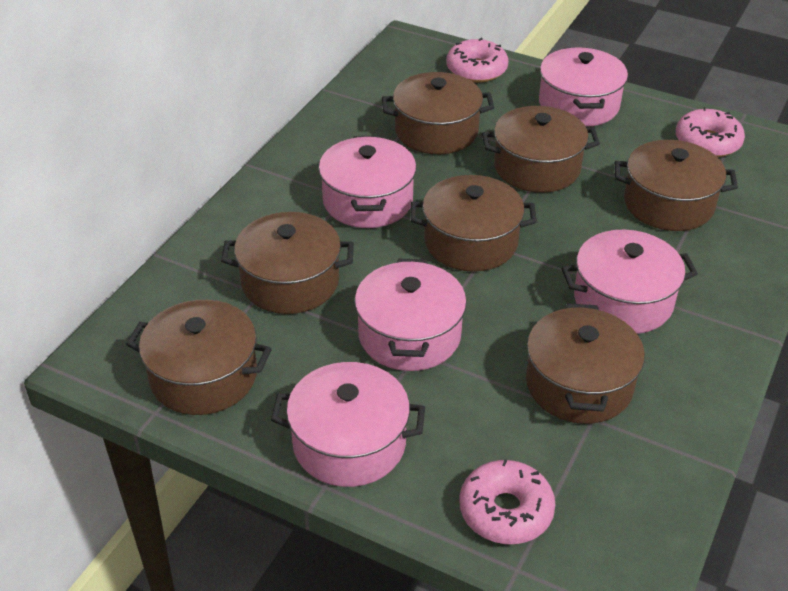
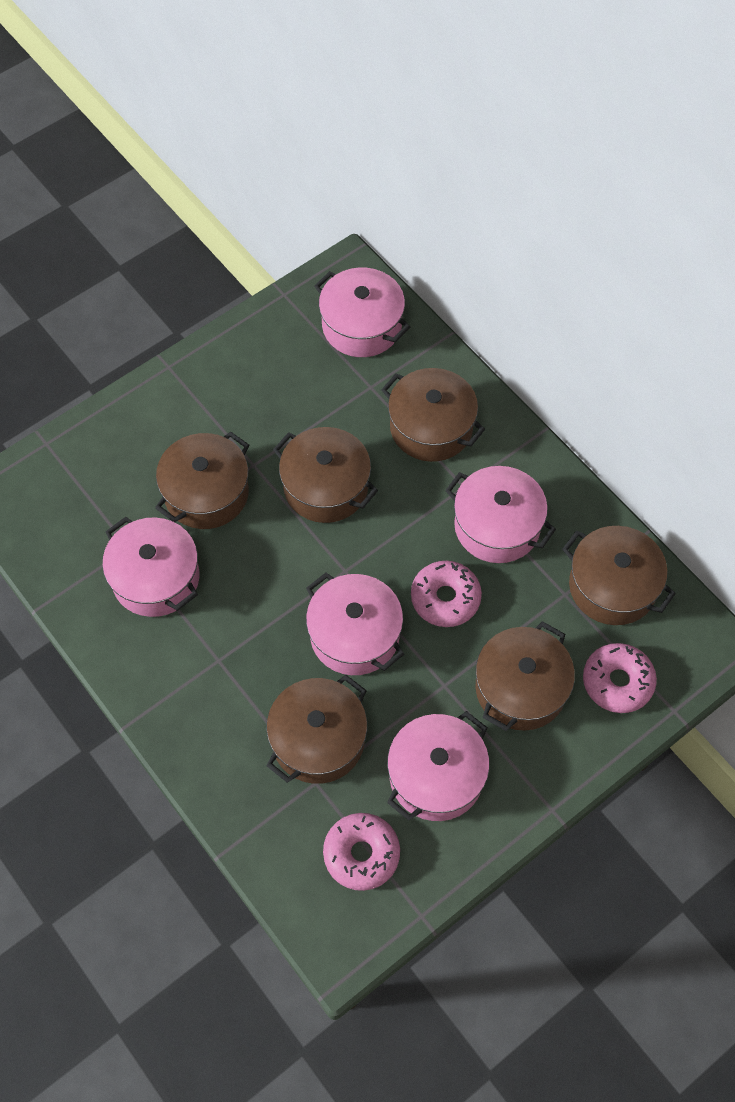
brown pot: [126,300,272,415] [221,212,354,314] [382,72,494,154] [411,175,537,272] [482,106,600,193] [526,303,645,424] [615,140,738,231] = 7 -> [155,432,249,529] [266,675,367,784] [273,427,378,523] [381,368,485,462] [475,621,575,731] [562,526,676,625] = 6

